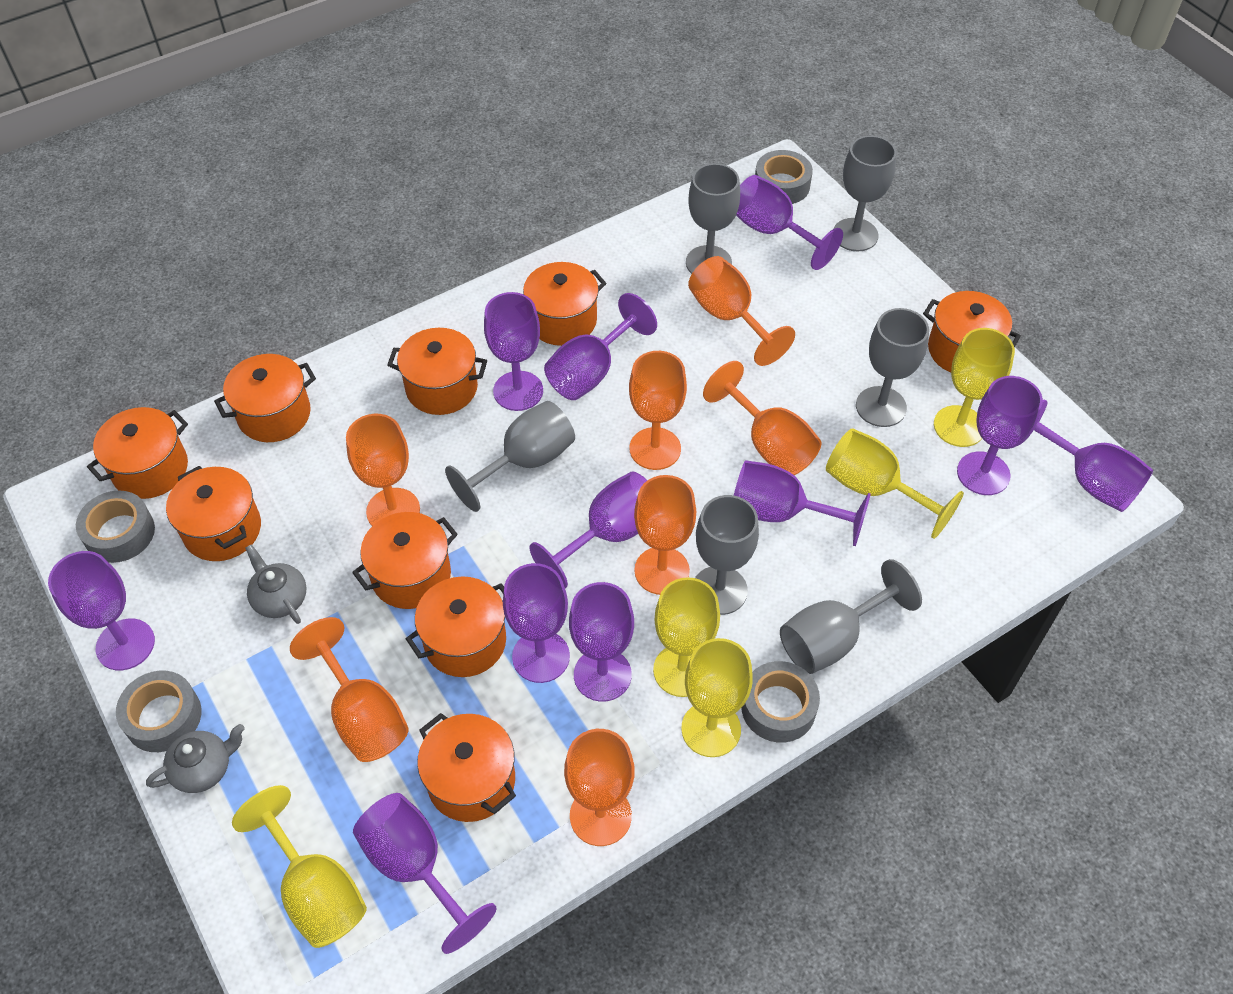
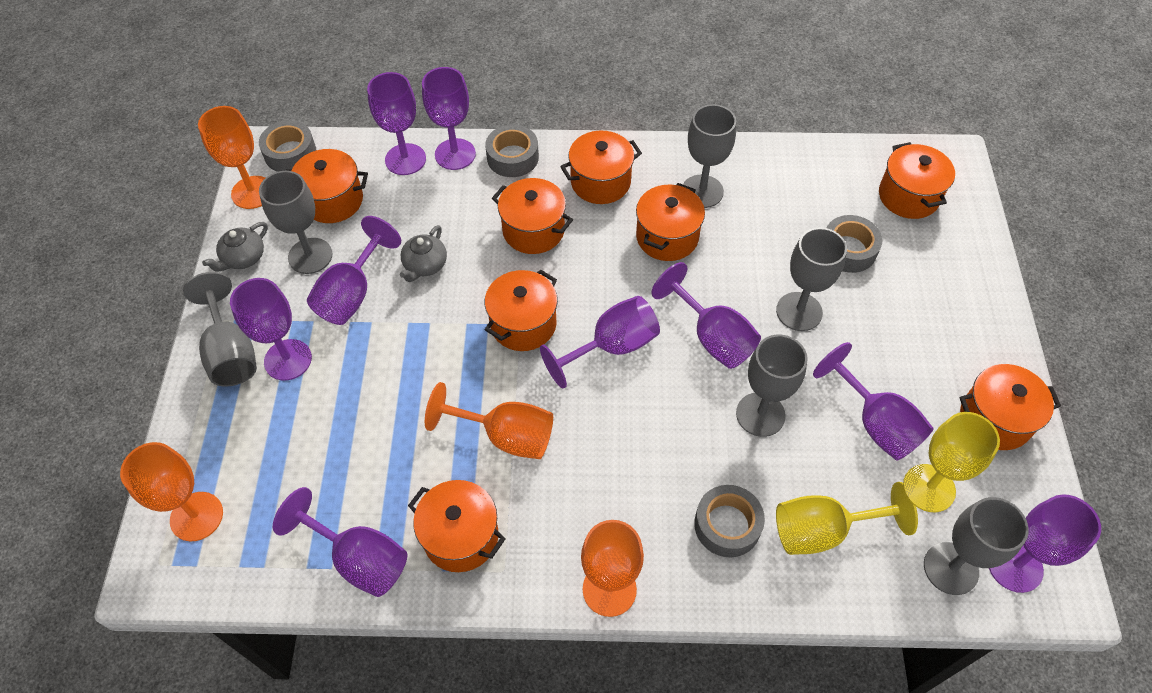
orange goblet: [290,617,409,762] [346,414,420,526] [564,729,635,846] [629,351,687,470] [634,475,696,595] [688,256,795,366] [703,361,822,475] = 7 -> [120,442,223,541] [198,106,265,209] [425,382,553,459] [581,520,644,617] = 4
orange pot: [87,407,188,499] [166,466,261,561] [214,354,316,442] [352,512,458,609] [387,328,487,415] [406,576,506,677] [417,713,516,822] [523,262,607,346] [923,291,1021,373] = 9 -> [286,149,368,223] [408,480,506,572] [485,270,558,351] [492,178,573,254] [560,131,642,204] [636,183,705,261] [879,142,955,219] [960,364,1061,450] = 8
purple goblet: [48,551,155,670] [353,793,497,954] [484,292,543,411] [503,563,570,683] [529,472,647,588] [544,293,657,400] [569,582,634,702] [734,460,871,546] [736,175,843,270] [957,376,1043,495] [1034,400,1153,512] = 11 -> [230,278,312,381] [273,487,407,597] [307,216,401,325] [367,72,426,175] [422,67,476,170] [540,296,660,389] [651,262,761,369] [813,342,934,461] [989,494,1101,593] = 9
yellow goblet: [232,785,367,948] [653,577,720,697] [681,638,753,757] [826,428,964,539] [934,328,1015,447] = 5 -> [776,482,918,555] [903,412,1000,512] = 2

